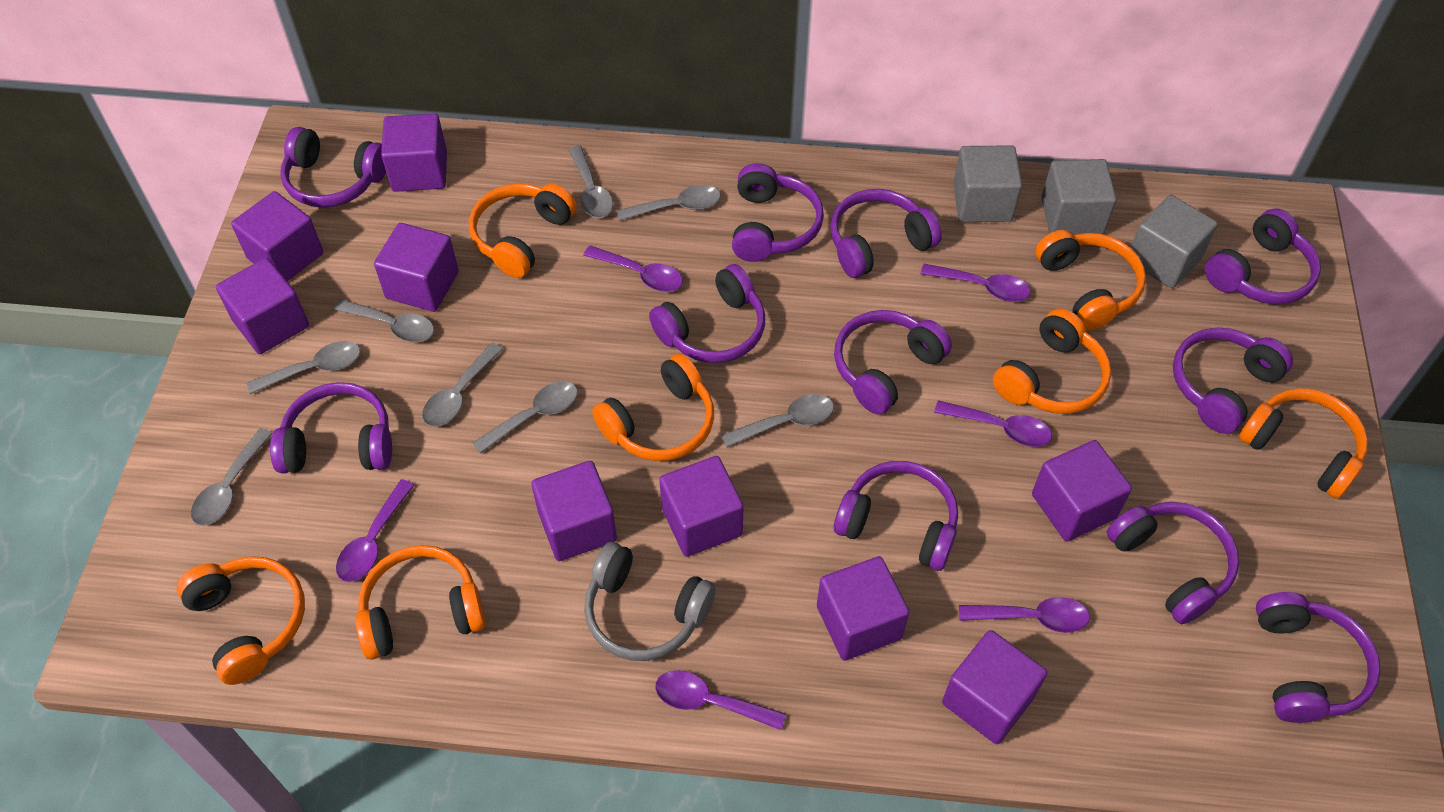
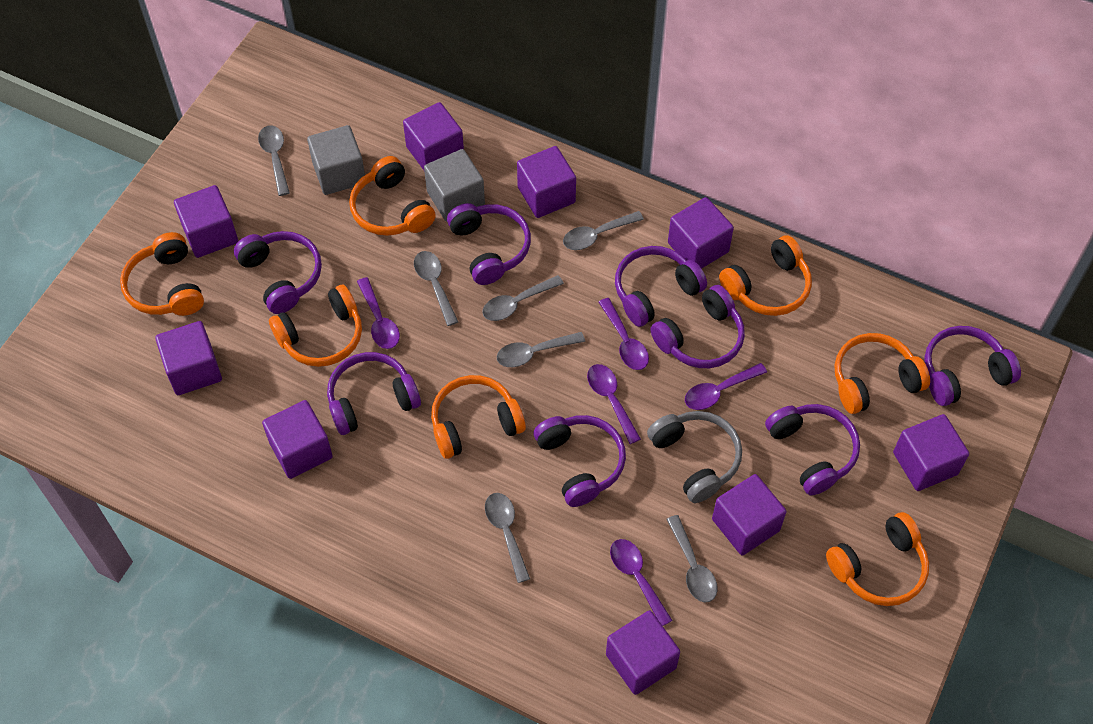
grey cube: [953,145,1022,222] [1041,159,1117,235] [1131,195,1218,288] = 3 -> [307,125,365,195] [424,149,485,222] = 2
grey spoon: [191,428,273,526] [247,341,360,394] [333,299,434,342] [422,343,503,427] [472,381,578,453] [568,146,613,218] [616,185,721,221] [721,394,834,447] = 8 -> [258,125,290,196] [414,251,458,326] [482,275,564,321] [485,493,530,583] [497,332,585,367] [563,211,644,250] [666,515,718,602] = 7
purple headphones: [270,382,392,473] [280,127,386,208] [649,264,765,363] [732,163,824,262] [830,189,942,278] [834,310,952,415] [834,461,958,571] [1107,502,1239,624] [1173,328,1293,434] [1205,208,1321,304] [1256,592,1381,723] = 11 -> [234,231,322,314] [327,352,421,435] [447,203,531,285] [534,415,626,507] [615,246,707,327] [650,285,745,368] [765,404,860,495] [924,326,1021,406] = 8
purple spoon: [336,479,415,582] [583,245,683,292] [655,670,786,730] [920,264,1030,302] [934,400,1052,447] [959,597,1090,633] = 6 -> [357,277,400,349] [587,364,641,444] [599,298,649,370] [610,539,673,626] [685,363,767,410] = 5

